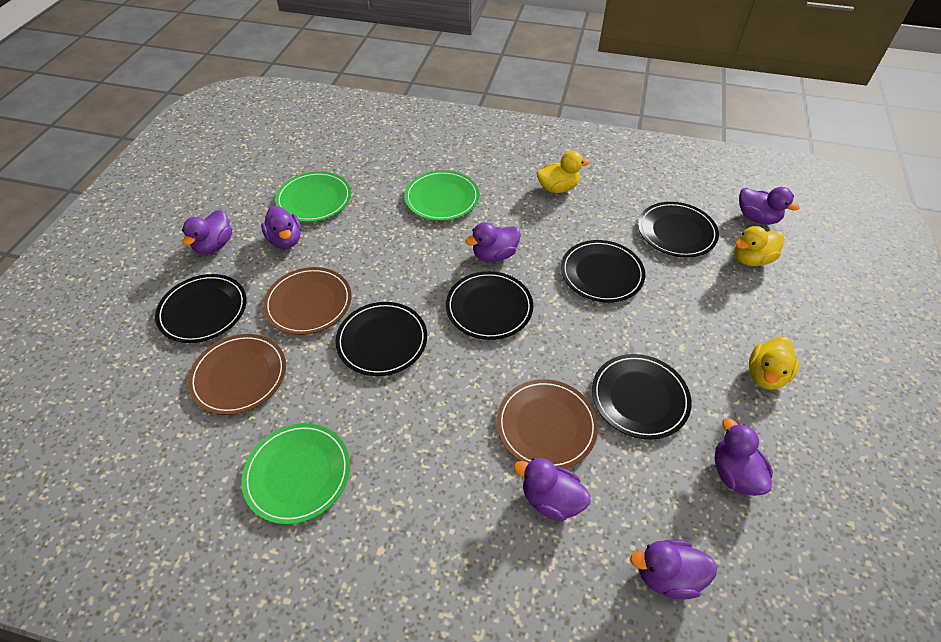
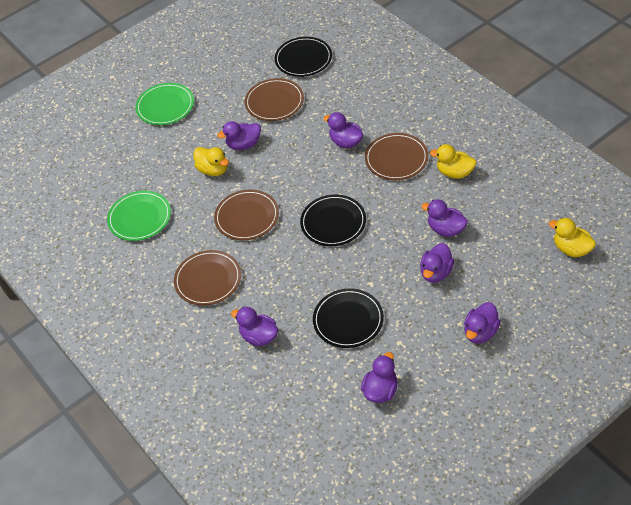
black plate: [155,274,247,343] [335,302,427,376] [446,271,533,340] [561,240,645,302] [592,354,692,440] [638,202,719,257] = 6 -> [275,37,332,77] [300,195,366,246] [313,289,384,348] = 3
brown plate: [188,334,286,415] [263,267,352,335] [497,379,598,469] = 3 -> [174,250,241,306] [214,190,279,240] [245,78,304,121] [365,133,428,180] = 4
green plate: [241,423,350,524] [275,171,351,222] [404,170,480,221] = 3 -> [107,191,171,241] [135,83,194,125] = 2

